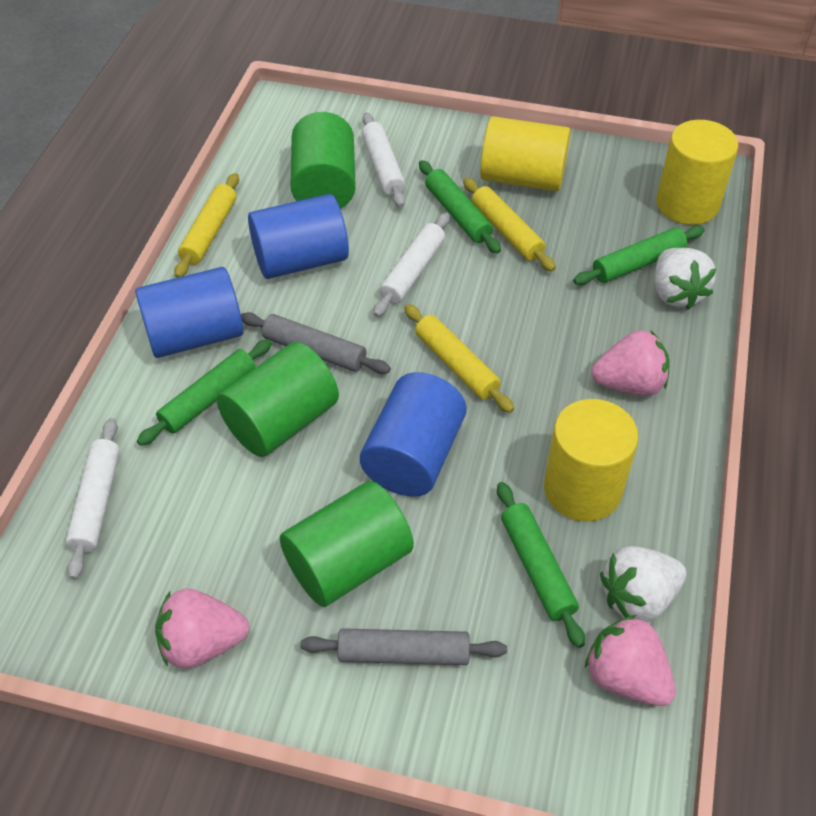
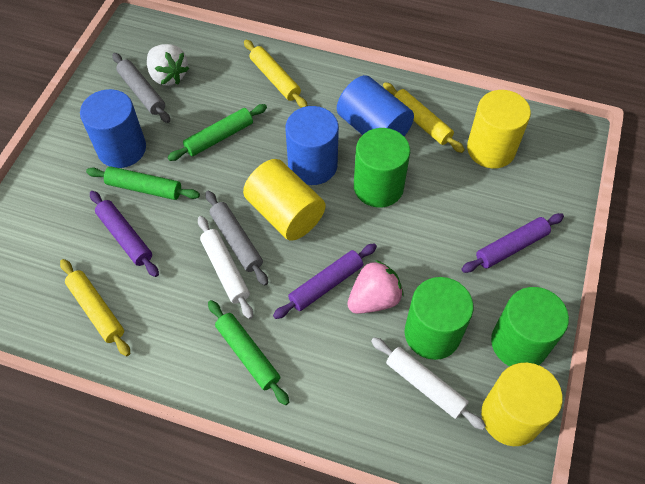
green rolling pin: [137,339,272,446] [419,160,501,254] [497,482,585,648] [573,226,705,285] = 4 -> [86,166,200,200] [168,104,267,161] [208,300,289,405] = 3
pink strawberry: [155,589,249,669] [585,615,676,706] [591,330,670,396] = 3 -> [347,260,403,314] = 1
purple rolling pin: none = 0 -> [90,191,159,277] [273,243,377,319] [462,213,564,273] = 3
white rolling pin: [66,418,120,579] [362,113,405,208] [373,213,450,317] = 3 -> [198,216,253,319] [371,337,486,430] = 2
white strawberry: [600,546,686,622] [655,248,717,310] = 2 -> [147,44,189,86] = 1

